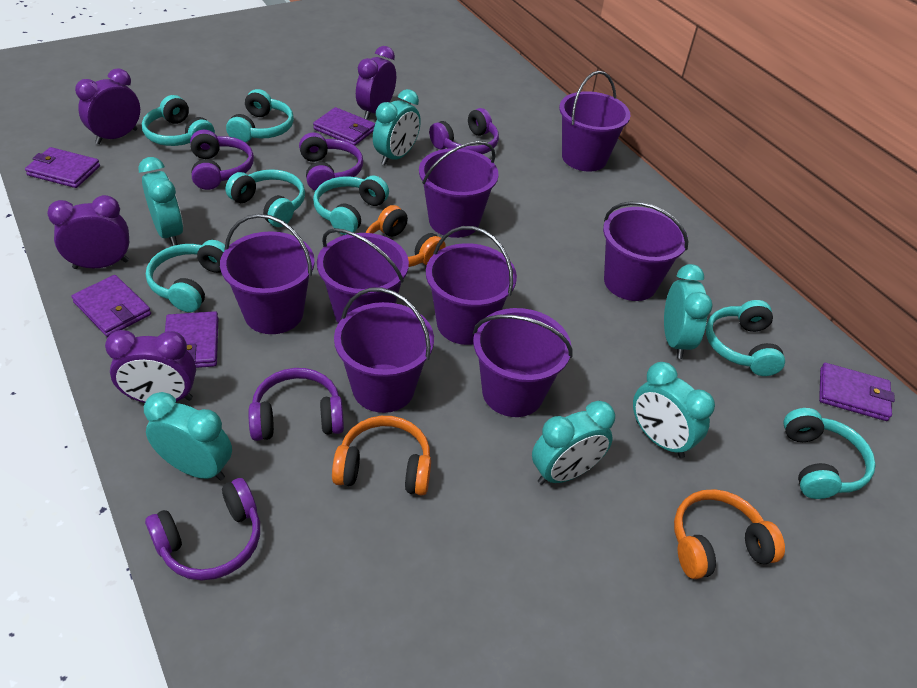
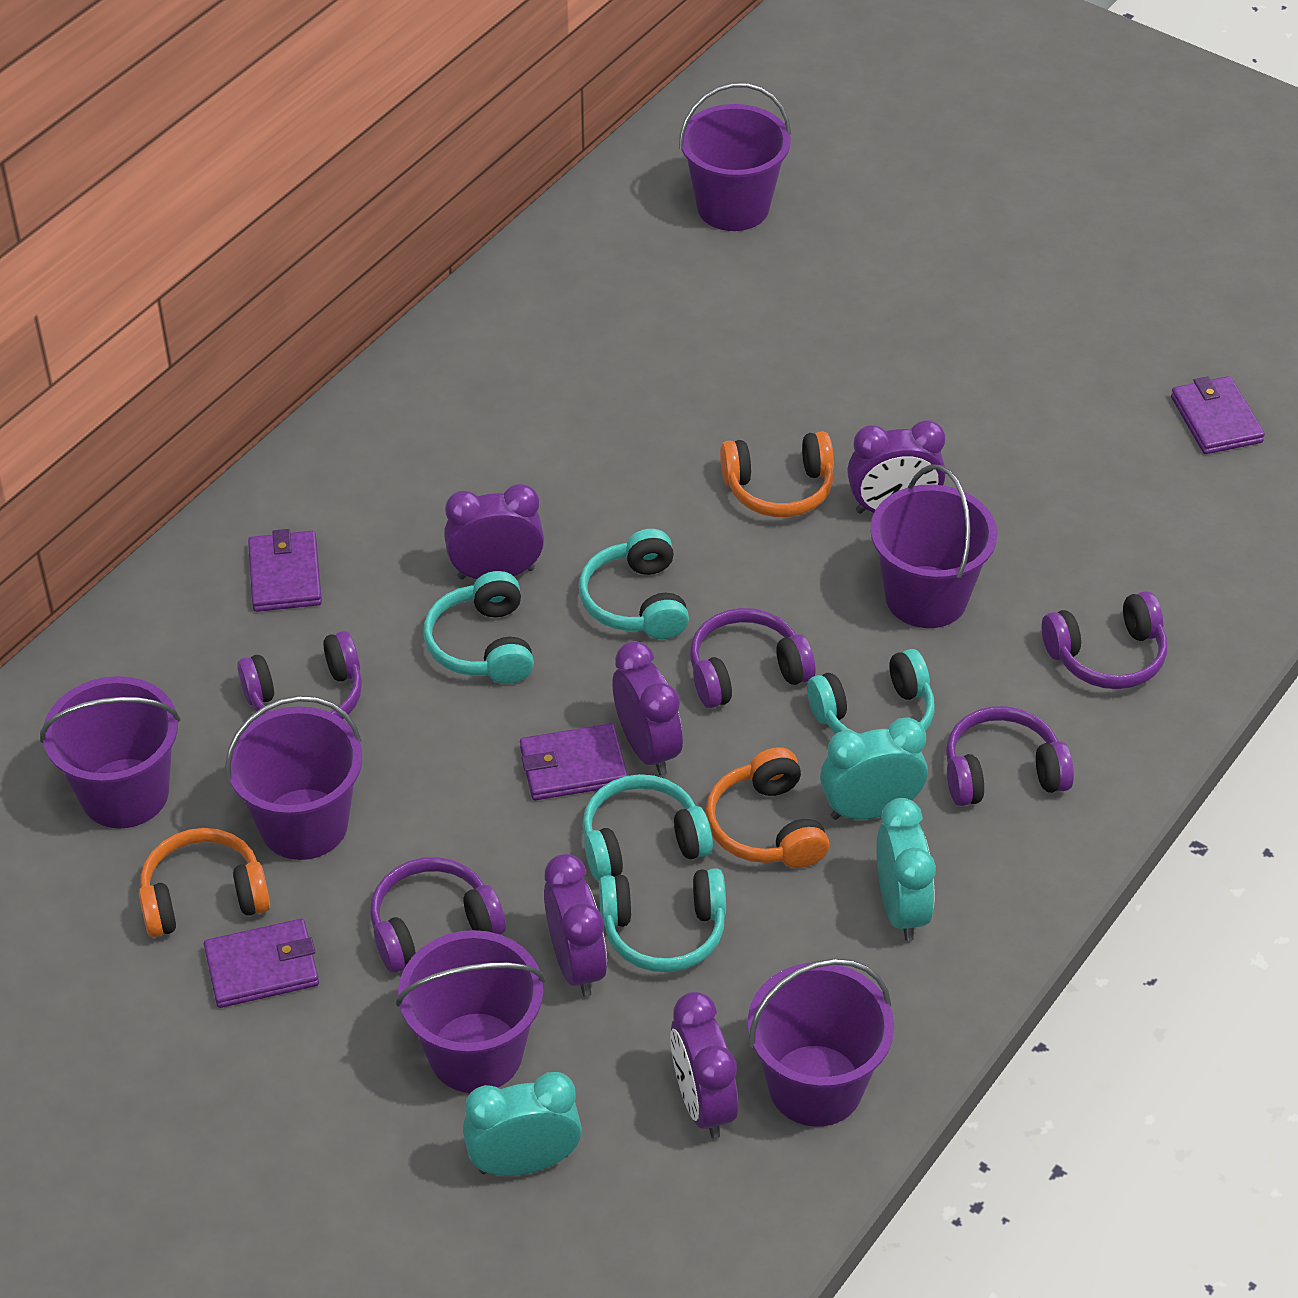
purple bucket: [220,214,315,334] [317,228,409,323] [334,288,434,413] [419,141,499,238] [426,226,517,345] [473,308,572,417] [559,71,631,172] [603,202,689,301] = 8 -> [40,676,181,828] [225,696,362,860] [396,930,545,1093] [679,83,791,231] [748,959,894,1127] [870,464,998,628] = 6
purple clock: [47,195,129,269] [75,68,140,144] [105,330,196,403] [356,46,396,120] = 4 -> [444,484,544,580] [544,854,607,997] [612,641,683,775] [670,992,738,1139] [847,420,946,514] = 5
purple wallet: [25,147,100,188] [71,275,151,337] [165,311,218,368] [313,107,375,145] [819,363,895,421] = 5 -> [204,919,319,1008] [248,529,322,612] [520,723,628,800] [1171,376,1265,454] = 4
turquoise clock: [138,157,183,246] [144,392,232,481] [373,89,421,165] [532,401,615,485] [633,362,715,458] [664,264,713,359] = 6 -> [463,1072,582,1176] [820,717,928,820] [877,798,936,941] = 3
turquoise headphones: [142,95,215,146] [146,240,225,312] [226,89,294,143] [226,169,305,227] [313,176,389,235] [706,300,785,376] [783,408,876,499] = 7 -> [423,571,534,684] [579,529,689,639] [582,774,713,881] [599,868,726,972] [807,649,935,734] = 5

